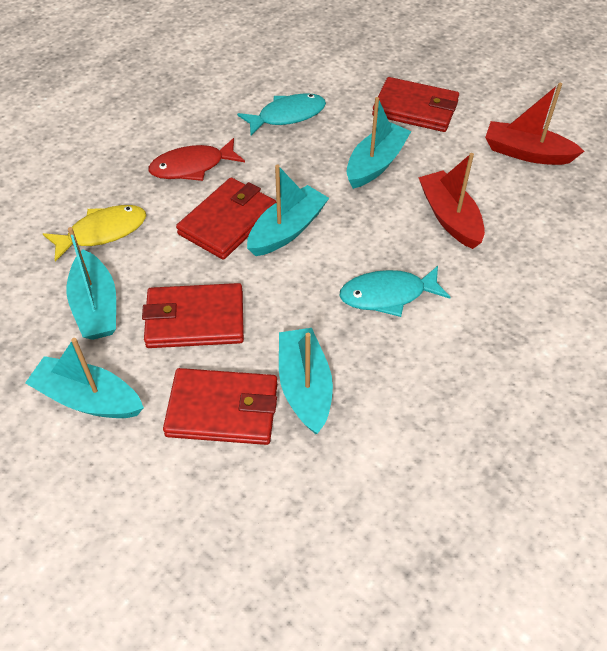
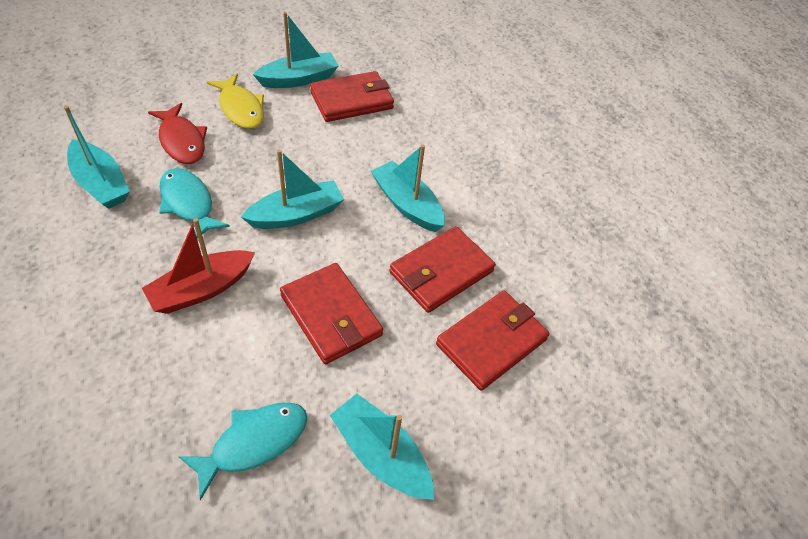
red boat: [418,153,485,249] [485,83,584,165] = 2 -> [142,218,255,314] = 1

